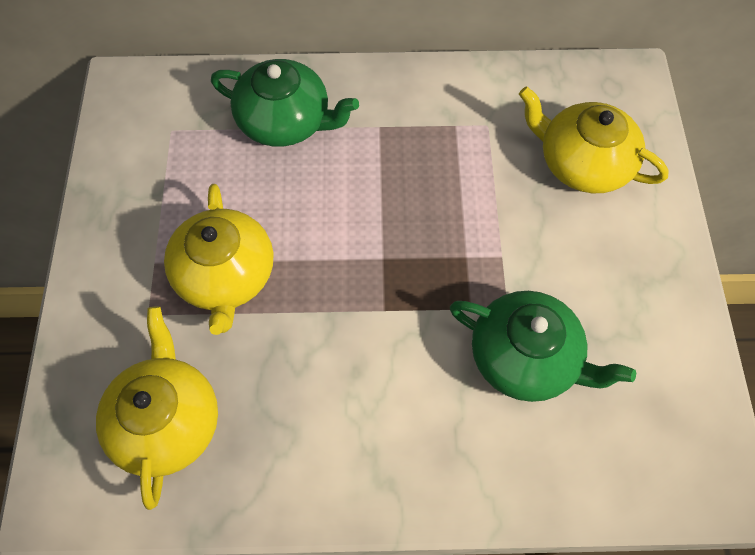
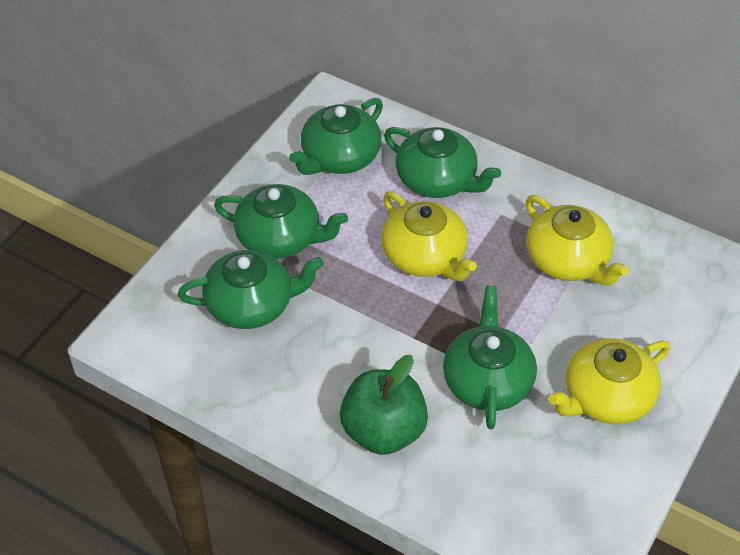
green apple: none = 0 -> [340,355,428,455] = 1
green teapot: [211,59,359,147] [450,291,636,402] = 2 -> [178,250,324,329] [214,184,348,259] [289,98,383,175] [384,127,501,198] [443,286,537,429] = 5

